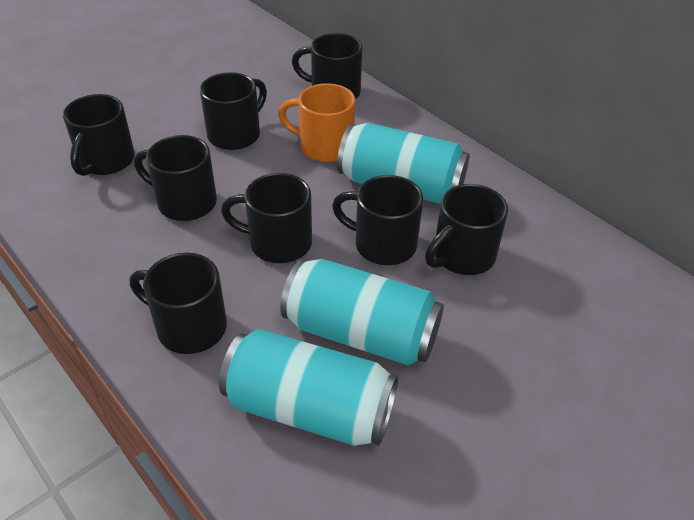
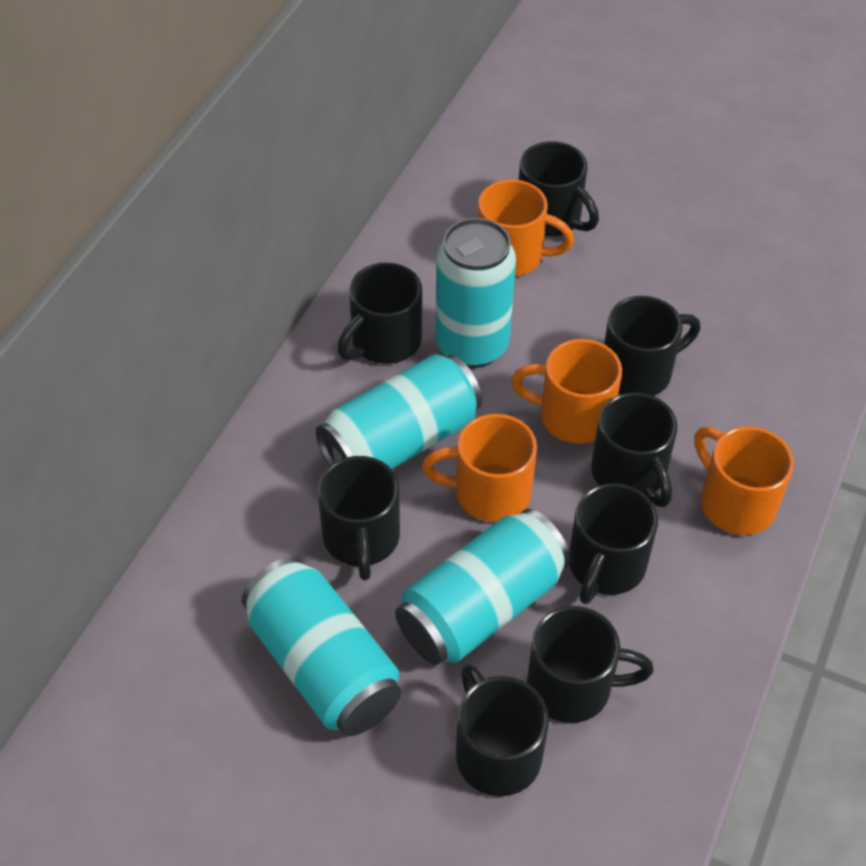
orange mug: [278,83,355,162] = 1 -> [422,414,537,522] [478,180,574,276] [511,339,622,444] [694,426,794,535] = 4
turquoise can: [219,329,398,446] [280,259,444,366] [337,123,470,204] = 3 -> [242,557,401,736] [316,354,482,469] [395,509,570,665] [435,218,516,368] = 4

